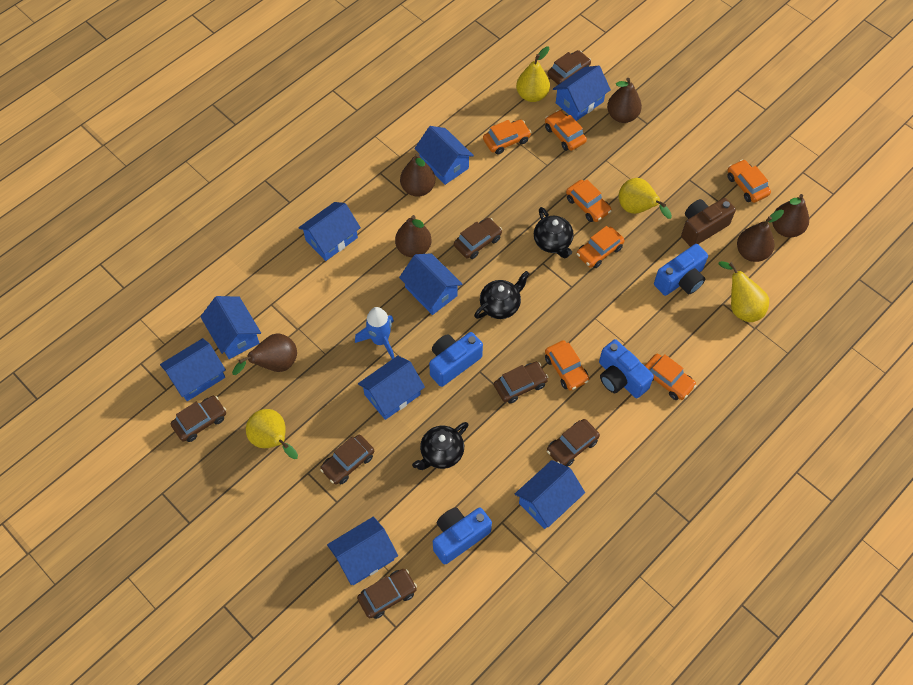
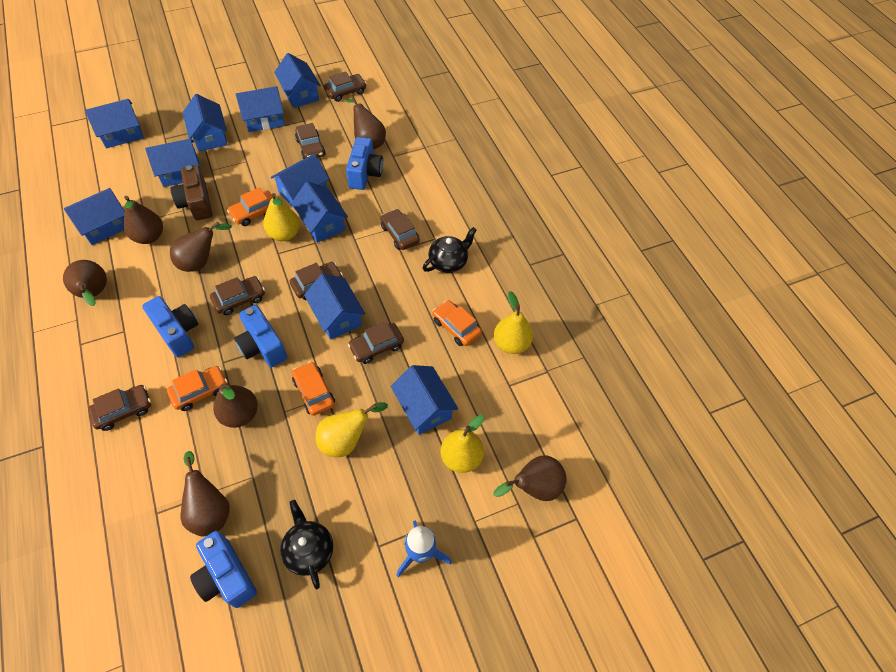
black teapot: [412,422,468,470] [474,271,529,319] [534,207,574,258] = 3 -> [280,500,333,589] [423,227,477,273] = 2
blue house: [160,338,226,401] [200,296,261,359] [298,202,361,261] [327,517,398,585] [358,356,425,420] [399,253,463,315] [415,126,474,185] [515,460,585,529] [553,66,611,121] = 9 -> [64,188,125,245] [85,99,144,148] [145,139,201,187] [183,94,228,152] [236,86,284,132] [271,154,329,209] [274,53,321,108] [291,181,348,243] [304,274,365,340] [391,365,458,435] = 10
brown pear: [232,333,297,375] [395,215,431,257] [400,153,435,197] [607,78,642,123] [737,209,784,262] [772,194,809,237] = 6 -> [63,260,107,306] [124,196,163,244] [170,222,232,272] [181,451,230,536] [213,383,258,428] [346,95,386,150] [493,455,567,501] = 7
orange car: [483,119,531,154] [545,110,587,151] [545,340,589,391] [566,180,612,222] [577,226,625,268] [644,354,696,400] [727,160,771,203] = 7 -> [167,366,227,411] [227,187,273,226] [292,361,335,416] [433,300,482,346] = 4

